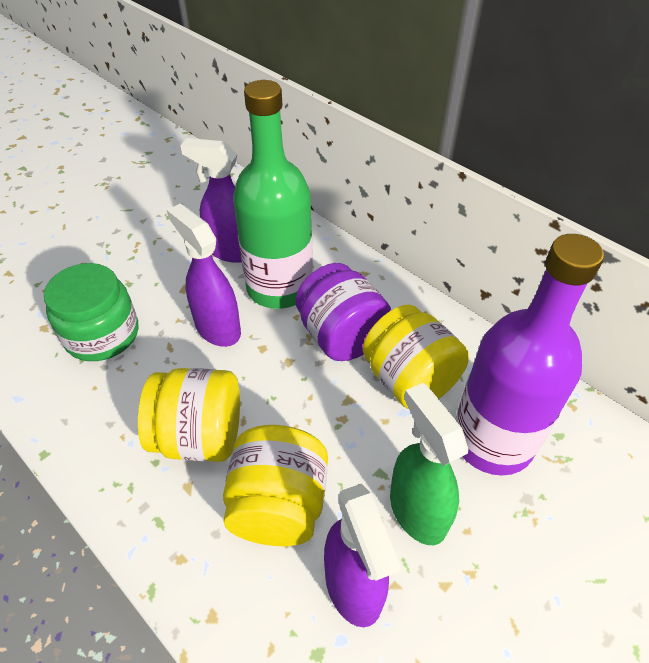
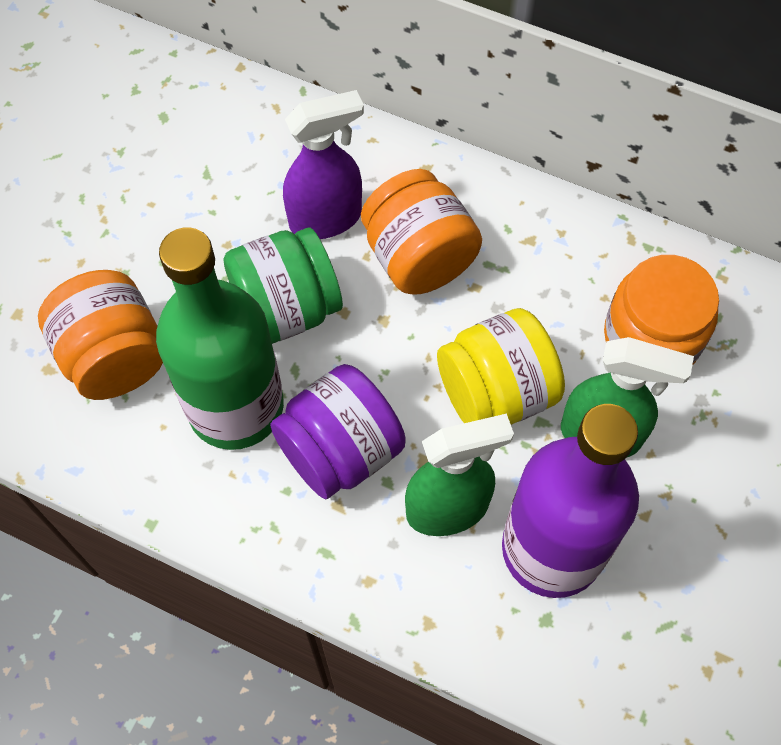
green spray bottle: [390,383,468,545] = 1 -> [405,414,514,536] [561,337,694,457] = 2
orange jar: none = 0 -> [38,270,163,400] [361,169,482,295] [604,255,719,365] = 3
purple spray bottle: [167,204,241,347] [180,138,242,263] [324,484,401,627] = 3 -> [283,90,364,239] = 1
yellow jar: [138,368,240,462] [223,425,328,546] [363,305,469,409] = 3 -> [437,308,565,425] = 1

